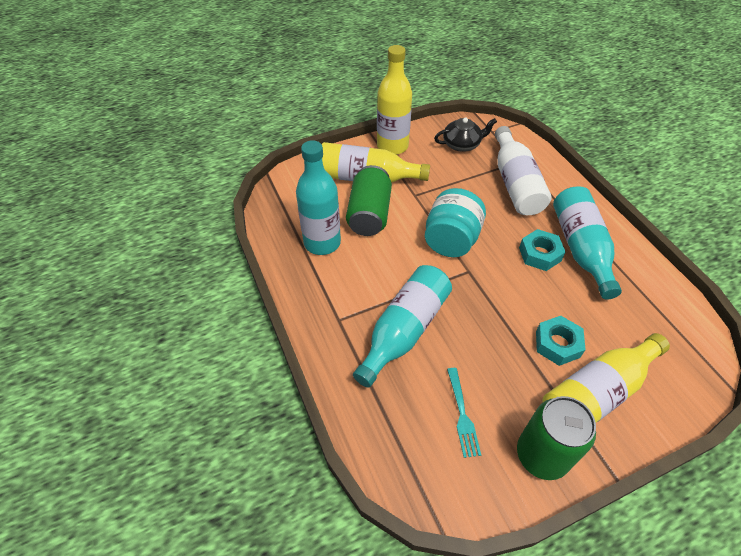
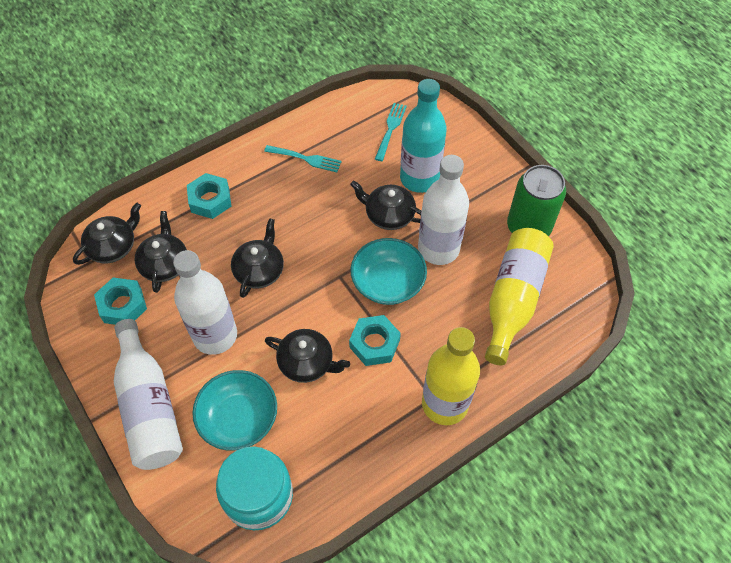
black teapot: [434,117,497,152] = 1 -> [73,203,141,265] [134,211,187,293] [231,218,284,298] [265,329,350,383] [350,180,421,230] = 5
green can: [346,165,392,236] [517,396,596,480] = 2 -> [507,165,566,236] = 1
turquoise bottle: [296,140,341,255] [353,265,452,388] [553,186,622,299] = 3 -> [400,79,447,193] = 1
turquoise bowl: none = 0 -> [192,370,277,451] [350,238,427,305] = 2
turquoise fork: [447,368,481,458] = 1 -> [264,145,342,172] [375,103,407,161] = 2
turquoise nut: [519,229,566,271] [536,316,586,366] = 2 -> [94,277,147,325] [187,173,232,219] [349,315,401,366] = 3
white bottle: [495,126,552,215] = 1 -> [114,319,183,470] [173,250,237,355] [418,155,469,265] = 3
yellow bottle: [322,142,430,183] [377,45,412,155] [542,333,670,423] = 3 -> [422,327,480,425] [485,228,554,365] = 2

